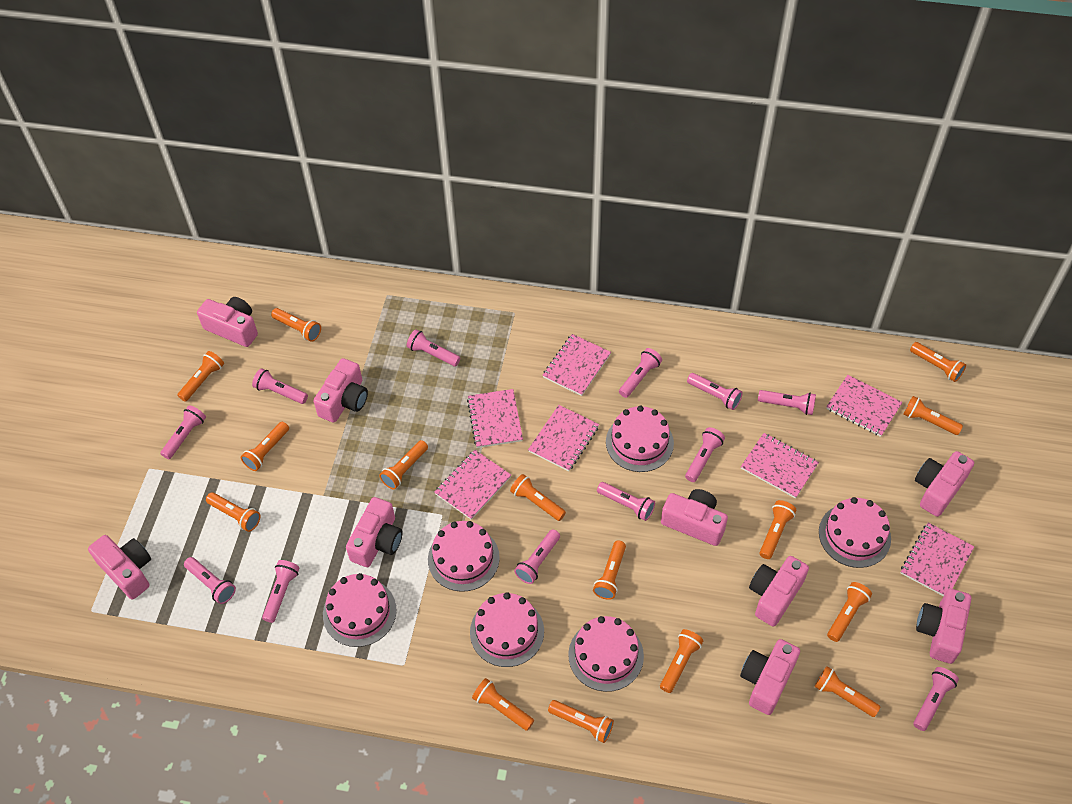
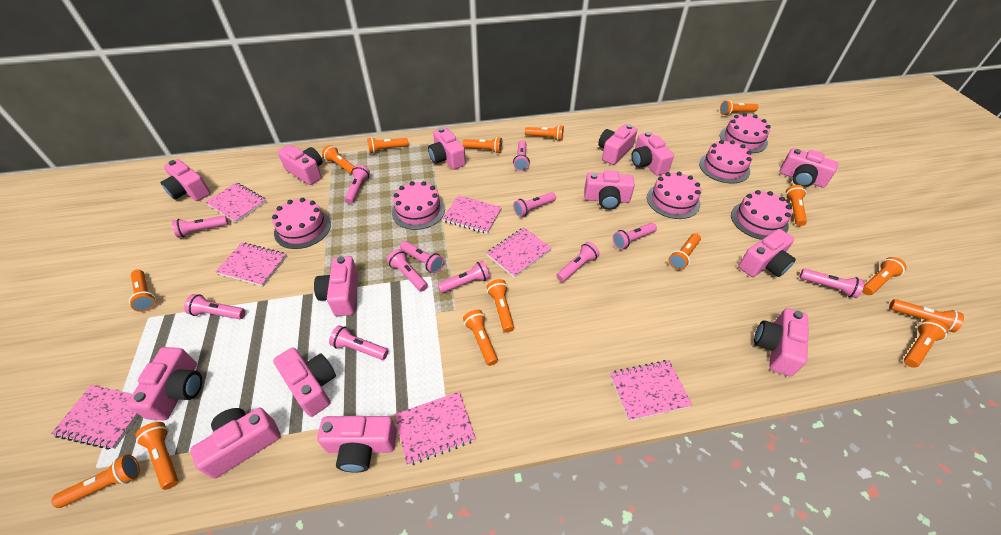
pink camera: [88,535,151,600] [197,297,258,347] [314,358,368,423] [346,497,403,567] [661,489,728,546] [740,639,800,715] [749,556,809,627] [915,451,974,517] [916,589,971,664] = 9 -> [127,347,202,421] [160,159,211,201] [190,408,281,479] [273,347,336,417] [277,145,322,185] [314,256,358,316] [317,416,397,473] [428,127,466,170] [584,170,635,210] [598,124,638,165] [631,132,674,176] [738,229,796,277] [754,308,809,376] [779,148,838,188] = 14

